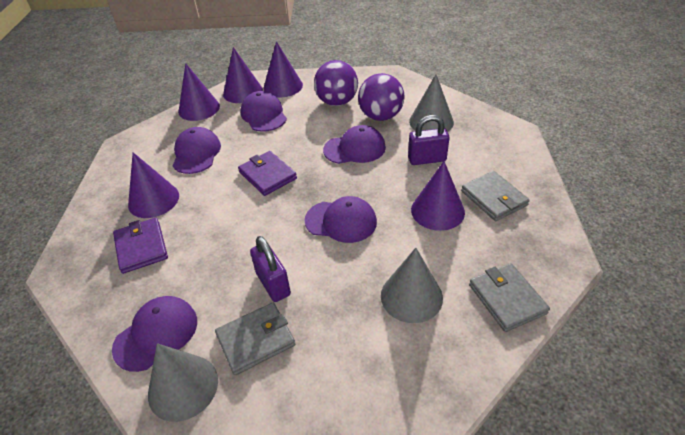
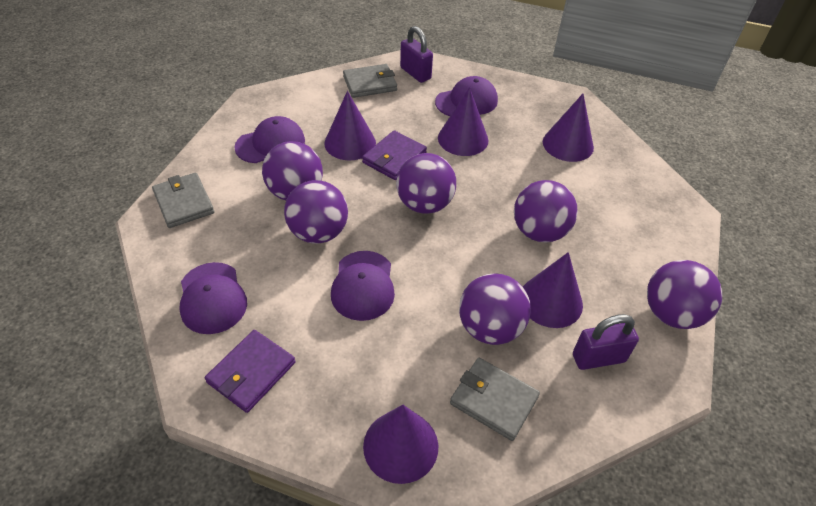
grey cone: [148,343,218,422] [381,248,443,323] [409,74,454,132] = 3 -> none = 0
purple ball: [314,60,358,106] [358,73,404,121] = 2 -> [262,141,323,200] [284,180,348,244] [396,153,456,214] [459,274,531,345] [514,180,578,243] [647,260,722,329] = 6
purple cap: [112,296,197,372] [173,127,221,174] [240,91,287,132] [304,196,377,243] [323,125,386,164] = 5 -> [179,262,247,334] [234,116,305,163] [331,251,395,321] [435,76,498,116] = 4

